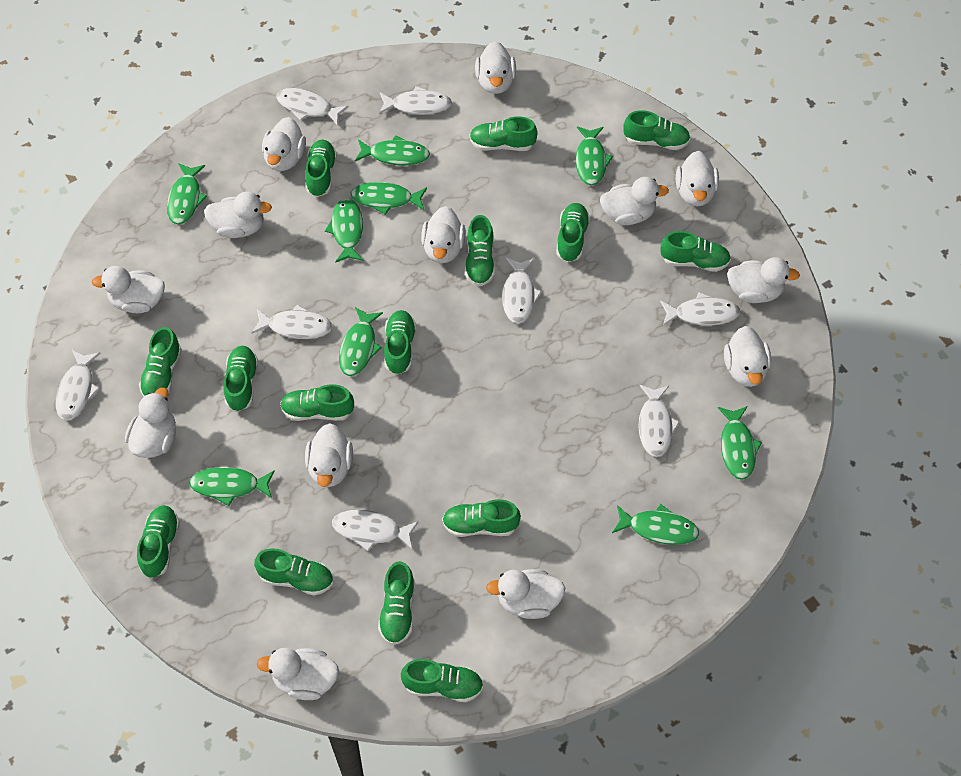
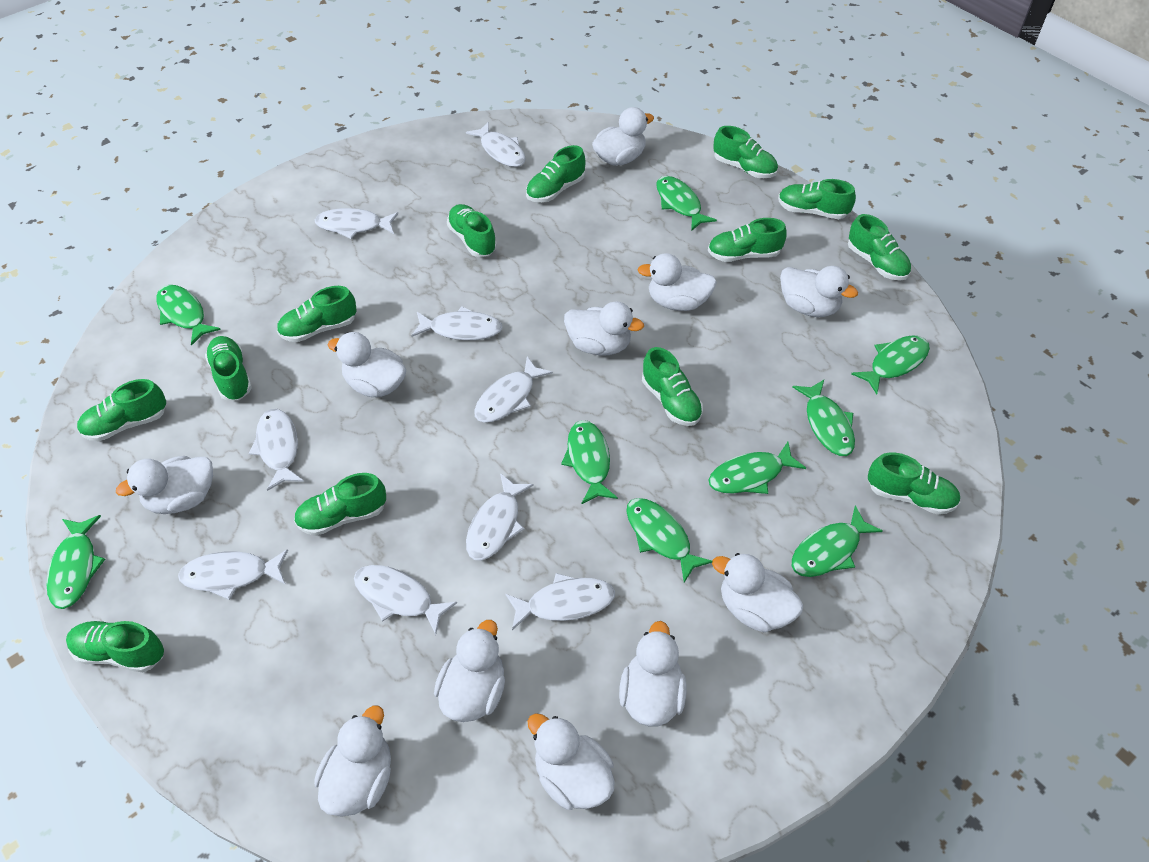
green shoe: [137,505,180,578] [139,327,182,397] [223,346,258,412] [254,548,333,596] [280,384,354,421] [305,140,337,197] [378,561,415,645] [384,310,416,375] [401,659,483,702] [442,499,521,537] [465,215,495,287] [469,116,537,151] [556,203,590,262] [623,110,690,150] [660,231,731,272] = 15 -> [66,621,164,673] [77,379,166,442] [205,336,252,401] [277,286,357,342] [294,473,386,536] [447,204,497,257] [526,145,585,203] [642,347,703,426] [708,218,787,262] [713,126,778,178] [778,179,856,219] [848,214,911,280] [868,452,960,515] = 13
white duck: [92,266,165,313] [125,388,176,458] [204,192,272,238] [257,648,339,700] [262,117,306,171] [305,423,353,487] [421,206,466,263] [475,41,516,94] [486,569,565,619] [600,177,669,225] [676,151,719,206] [724,326,771,387] [727,257,800,303] = 13 -> [116,456,213,514] [314,706,391,817] [328,332,406,397] [434,620,505,722] [527,713,614,810] [564,302,644,356] [592,107,654,166] [619,621,687,727] [637,253,717,311] [712,553,803,632] [780,266,858,317] = 11
white fish: [56,350,101,421] [252,305,332,339] [276,88,349,126] [332,510,419,552] [379,86,452,115] [502,258,542,324] [638,385,680,457] [660,292,741,326] = 8 -> [178,549,288,600] [249,409,304,491] [315,208,398,239] [354,565,457,635] [411,307,503,340] [466,122,526,167] [466,473,534,561] [474,356,553,423] [505,573,615,630] = 9

